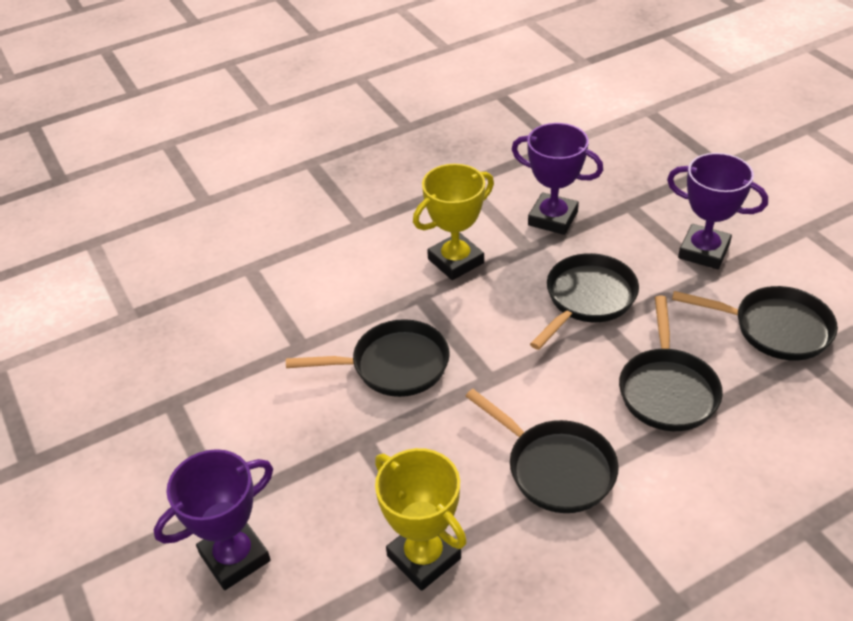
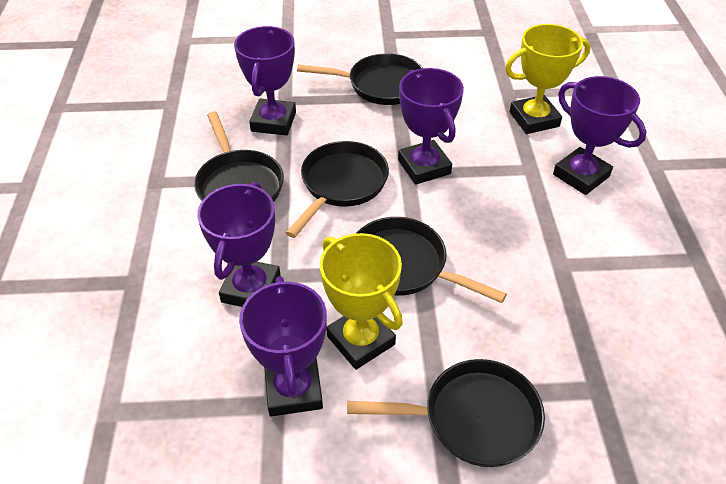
purple trophy: [154,449,273,590] [512,123,603,235] [667,153,768,269] = 3 -> [197,182,281,307] [234,26,296,136] [239,276,327,417] [398,68,464,185] [553,76,646,195] = 5

